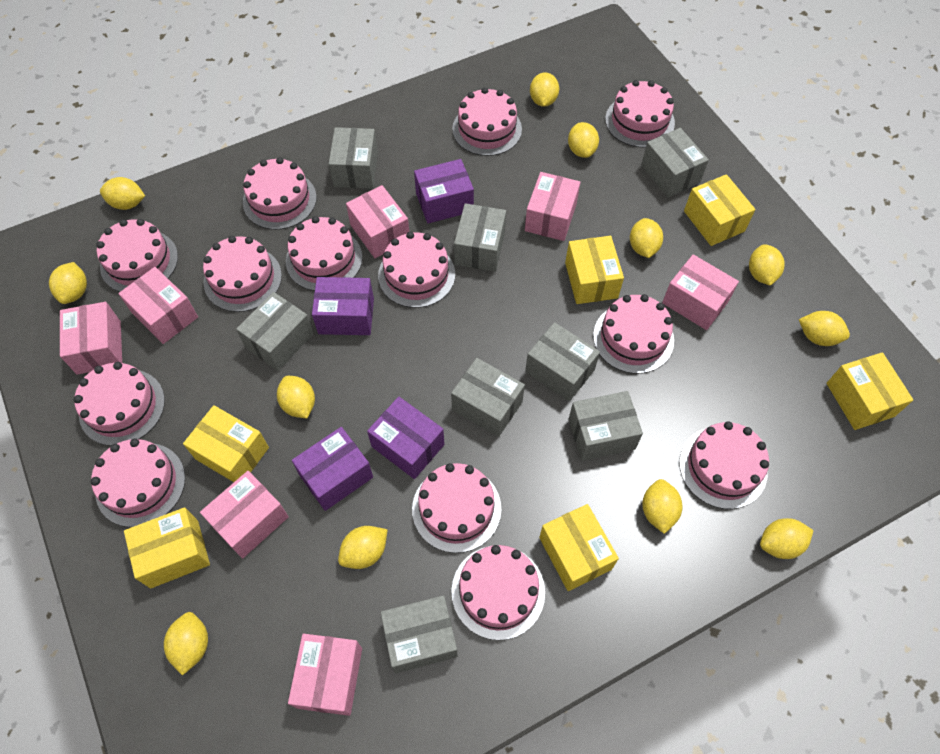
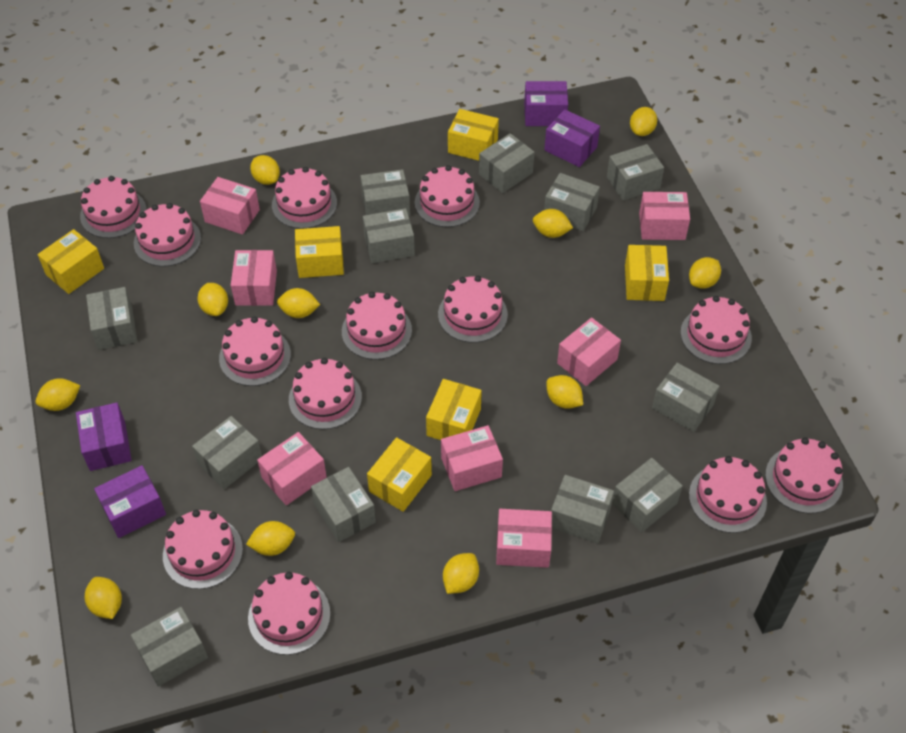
grey box: [236,292,314,371] [329,127,378,189] [381,595,458,673] [451,358,525,437] [454,203,506,272] [525,322,600,401] [569,391,643,461] [641,128,709,197] = 8 -> [86,287,137,350] [131,607,208,687] [192,416,262,489] [311,467,376,542] [361,169,410,216] [363,208,415,263] [479,133,535,193] [544,173,600,231] [551,475,614,544] [607,144,664,200] [612,458,683,532] [652,363,719,432] = 12
yellow lemon: [49,262,87,304] [100,177,145,210] [164,612,208,675] [277,376,315,418] [338,526,388,569] [530,72,559,107] [568,122,599,158] [630,218,663,258] [642,479,683,534] [749,244,785,286] [760,518,814,559] [799,311,850,346] = 12 -> [36,379,81,411] [85,577,122,619] [198,283,228,316] [246,521,295,556] [250,155,280,185] [277,288,320,318] [443,553,479,594] [533,209,573,238] [546,375,583,409] [630,107,657,136] [689,257,721,288] = 11

